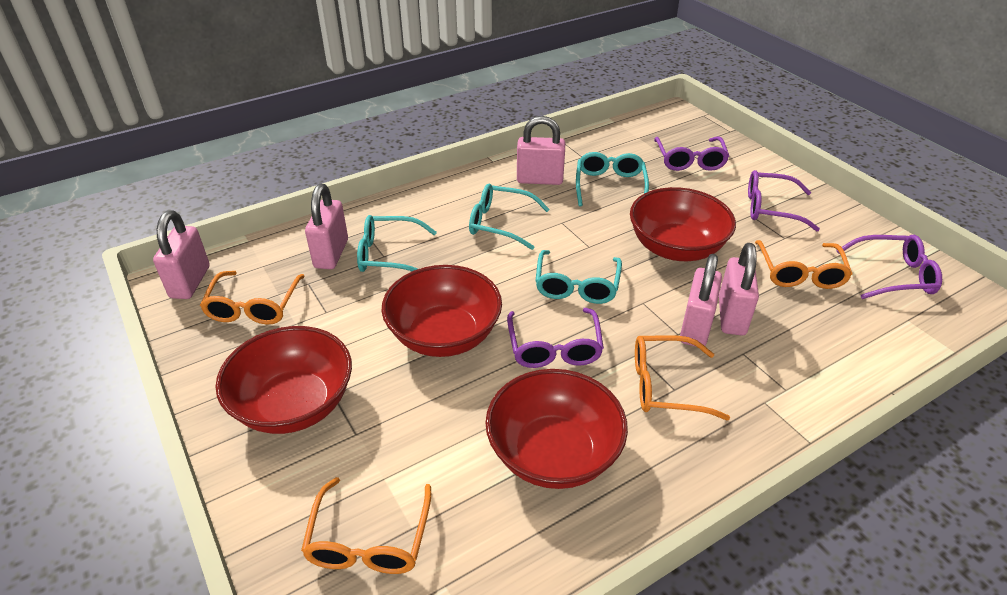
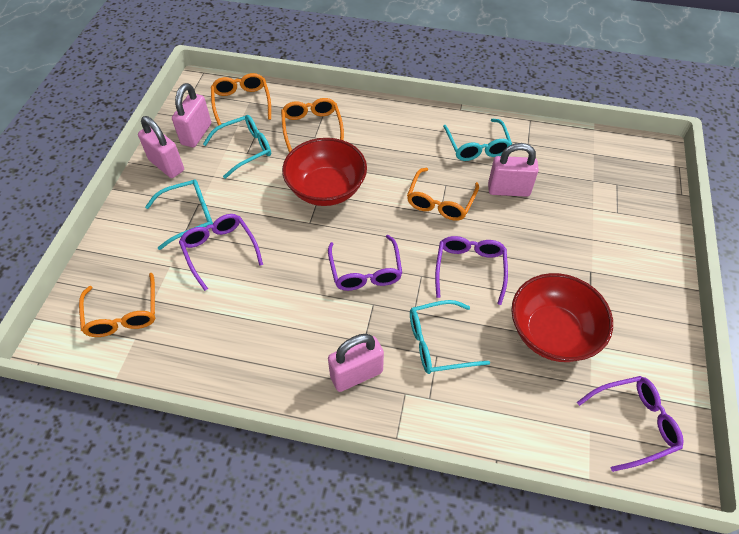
pink padlock: [153,210,210,299] [305,184,348,269] [517,116,565,185] [680,254,722,347] [719,243,759,335] = 5 -> [138,116,184,178] [172,83,211,147] [328,334,384,392] [488,143,539,197] = 4
red bowl: [216,326,352,434] [382,265,502,357] [485,369,628,489] [630,187,736,261] = 4 -> [282,138,367,206] [511,273,613,362] = 2

